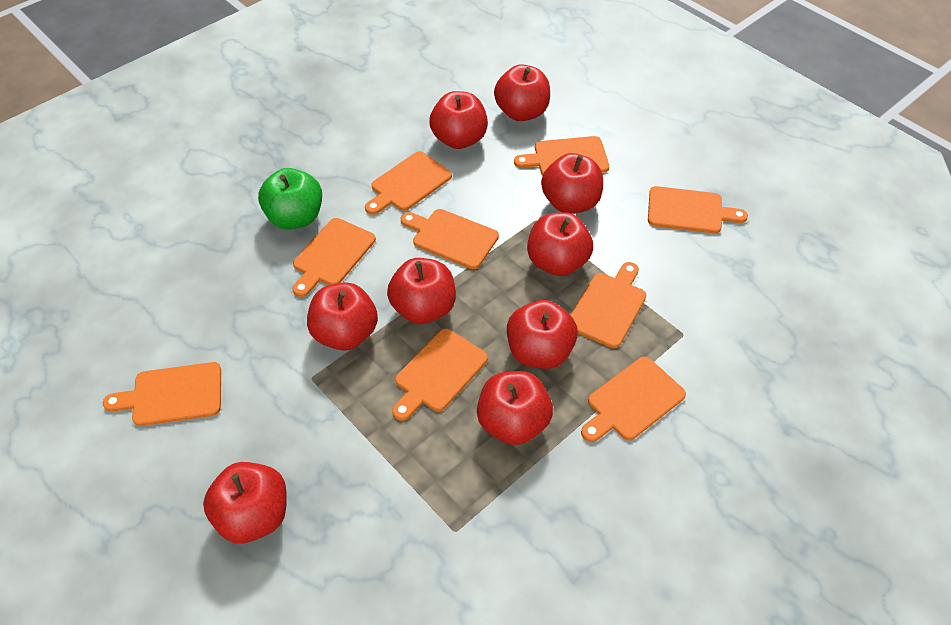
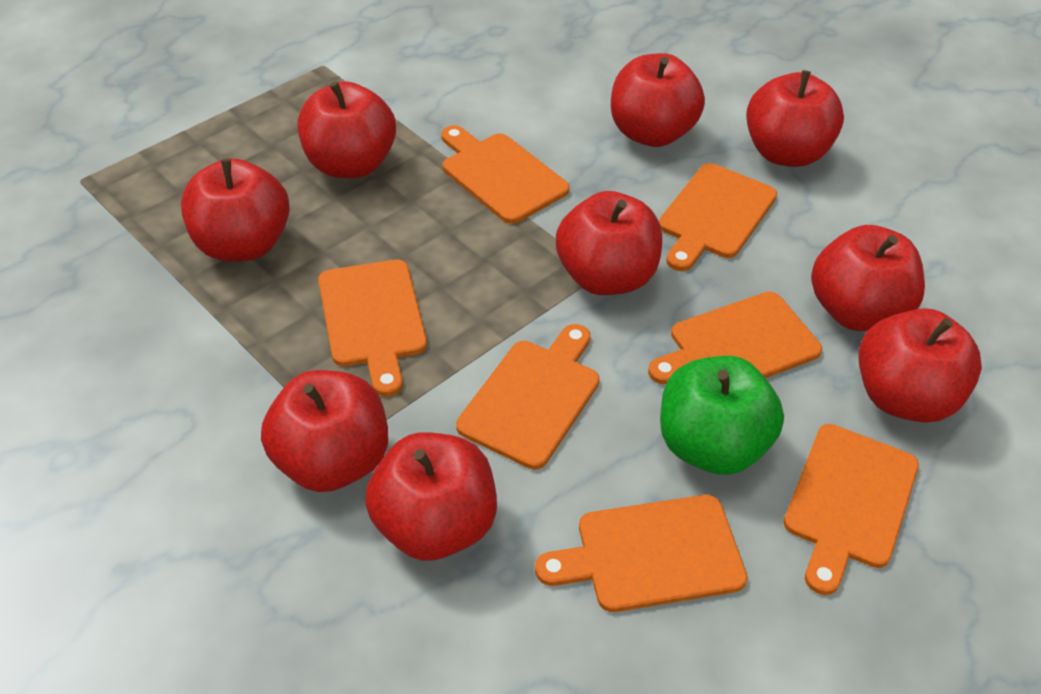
orange cutting board: [103,362,221,426] [292,218,376,297] [365,151,452,215] [392,328,488,421] [401,209,499,269] [514,136,609,176] [570,262,646,348] [581,357,686,442] [648,186,748,233] = 9 -> [318,260,427,396] [441,125,570,224] [456,324,600,470] [535,495,748,612] [648,292,822,385] [659,163,777,271] [784,424,919,595] = 7

